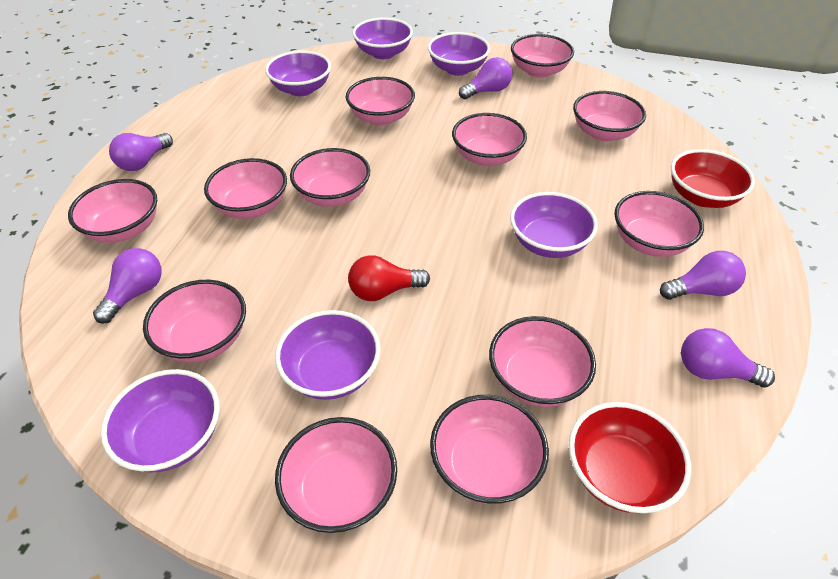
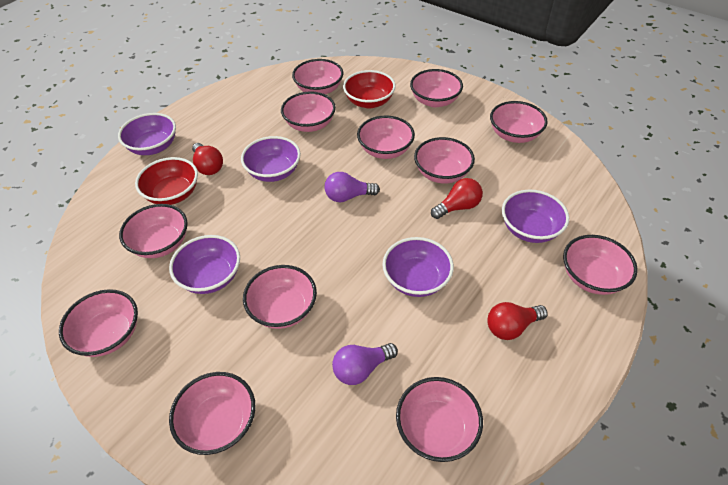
purple bowl: [101,369,220,472] [265,51,331,96] [275,310,381,400] [352,17,413,59] [428,32,490,76] [510,192,598,258] = 6 -> [118,113,176,155] [169,235,240,294] [241,136,301,182] [382,237,454,297] [502,190,569,243] = 5
purple light bulb: [93,248,162,324] [109,133,173,171] [459,57,512,99] [660,251,746,300] [681,328,775,388] = 5 -> [324,172,380,202] [332,343,398,385] = 2
red light bulb: [348,255,430,301] = 1 -> [192,143,223,175] [431,178,483,219] [487,302,548,340] = 3

